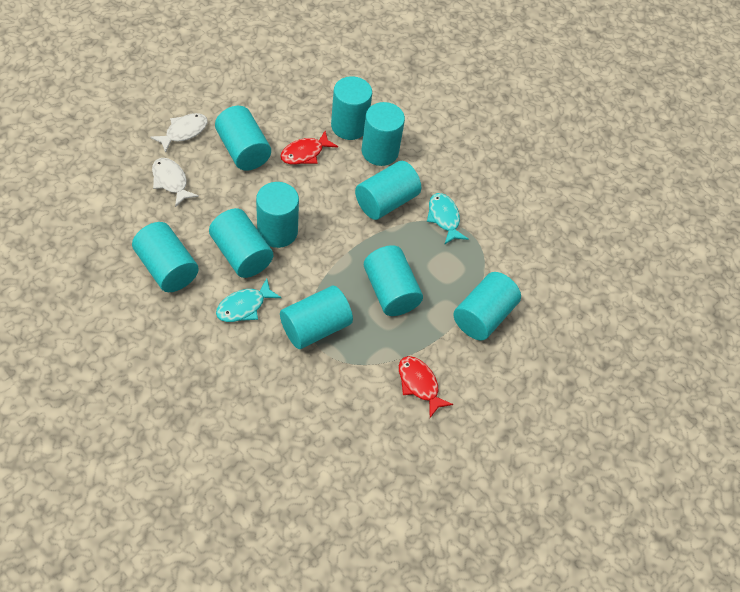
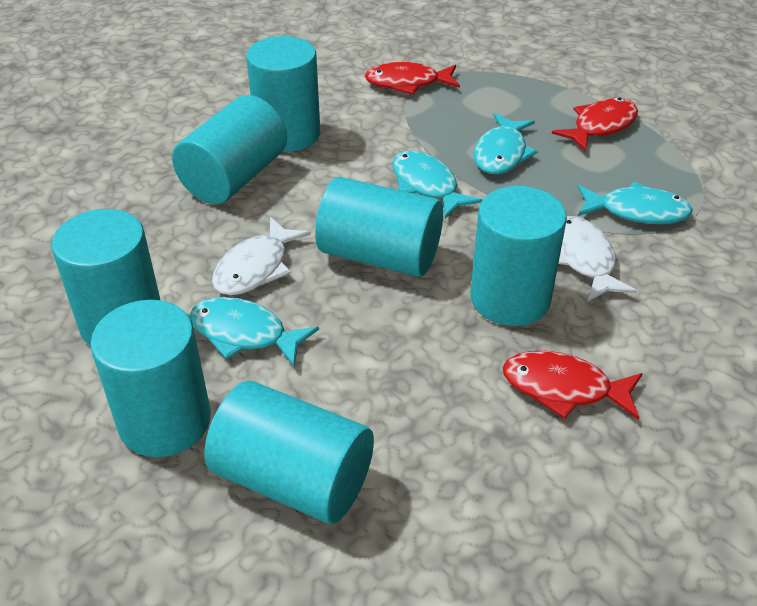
red fish: [280,131,338,165] [399,356,453,418] = 2 -> [365,62,460,95] [503,351,643,420] [552,97,638,152] = 3
turquoise cylinder: [132,222,199,292] [209,208,273,278] [215,106,271,171] [256,182,299,248] [280,286,353,349] [331,76,372,140] [355,161,421,220] [362,102,405,166] [364,245,423,316] [454,272,521,340] = 10 -> [52,209,160,346] [90,300,211,457] [172,95,287,204] [204,381,374,524] [246,36,320,152] [315,177,443,277] [470,186,567,326] = 7
turquoise fish: [216,278,282,322] [427,193,468,245] = 2 -> [190,297,319,367] [392,150,483,219] [474,113,538,174] [578,182,693,224] = 4

